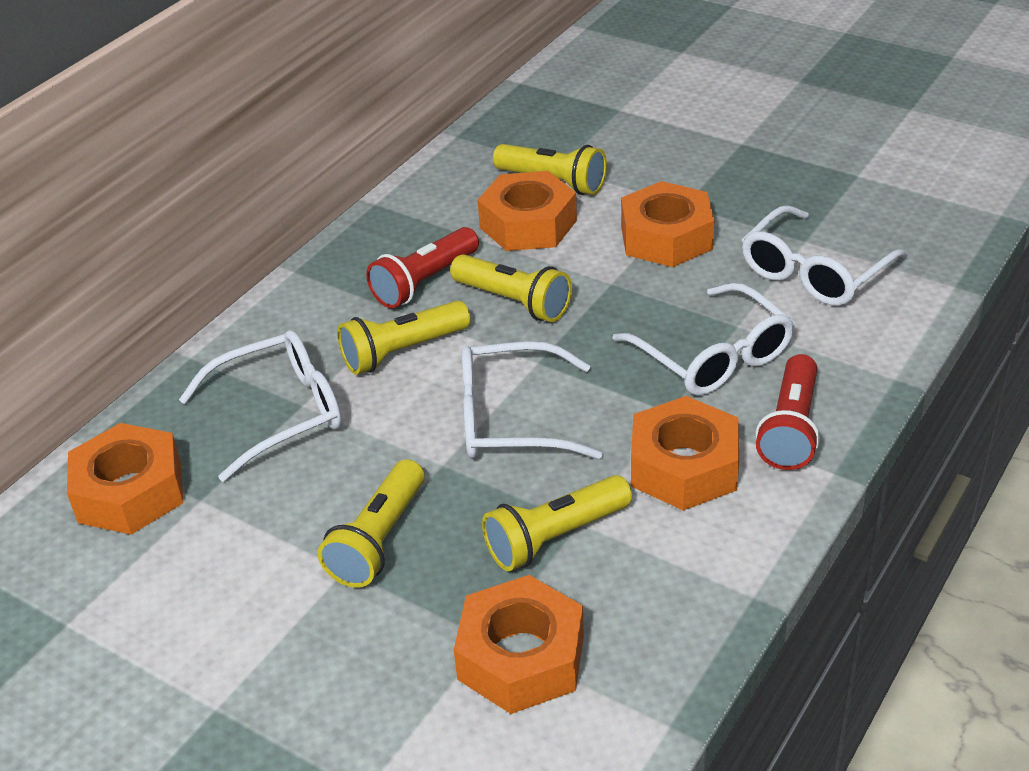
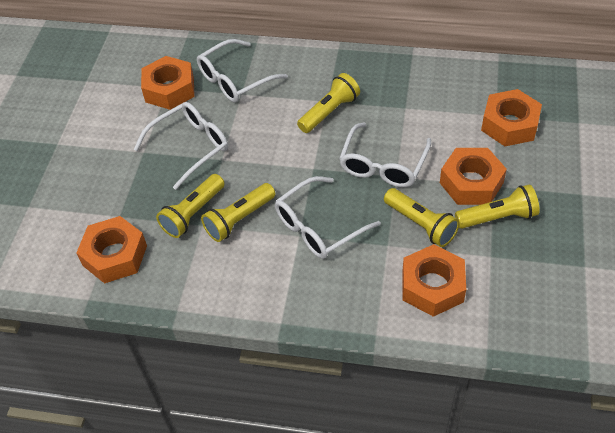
red flashlight: [366,227,479,308] [756,354,820,470] = 2 -> none = 0

